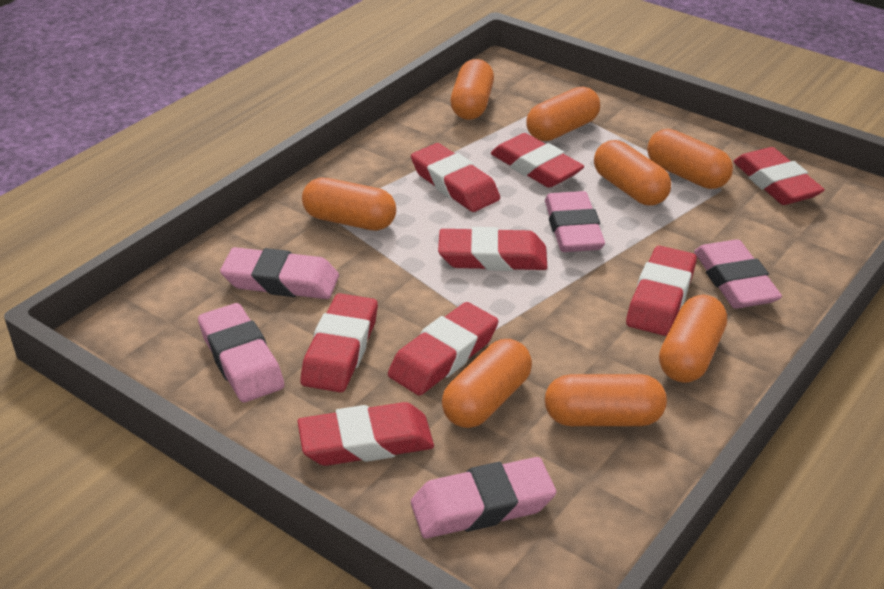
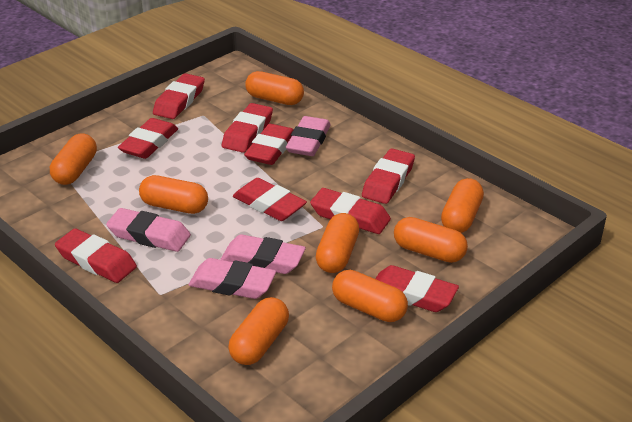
pink eraser: [198,303,285,402] [220,247,339,299] [411,457,556,538] [545,191,605,252] [694,240,782,309] = 5 -> [106,208,191,252] [189,258,276,299] [220,234,306,274] [286,116,331,156] = 4
red eraser: [297,402,434,466] [300,293,378,393] [388,302,498,396] [411,143,500,212] [438,227,547,271] [491,133,584,188] [626,246,697,336] [733,147,825,205] = 8 -> [55,229,137,283] [118,118,178,159] [153,73,205,119] [222,103,273,153] [233,178,307,221] [244,124,294,165] [310,188,391,234] [362,148,415,204] [375,265,459,312] = 9

